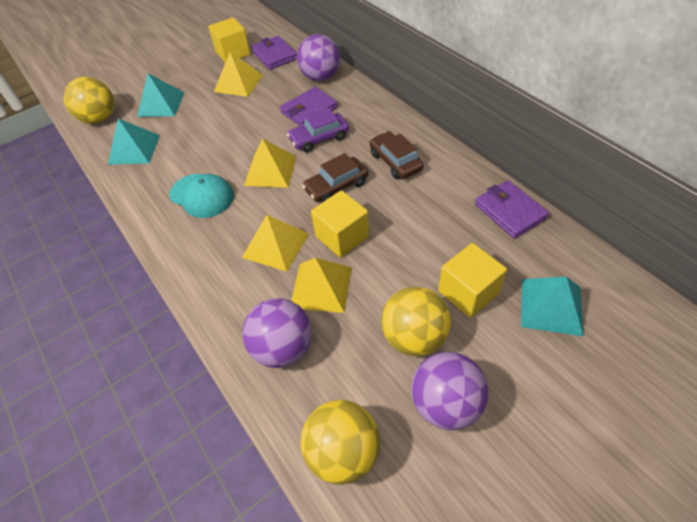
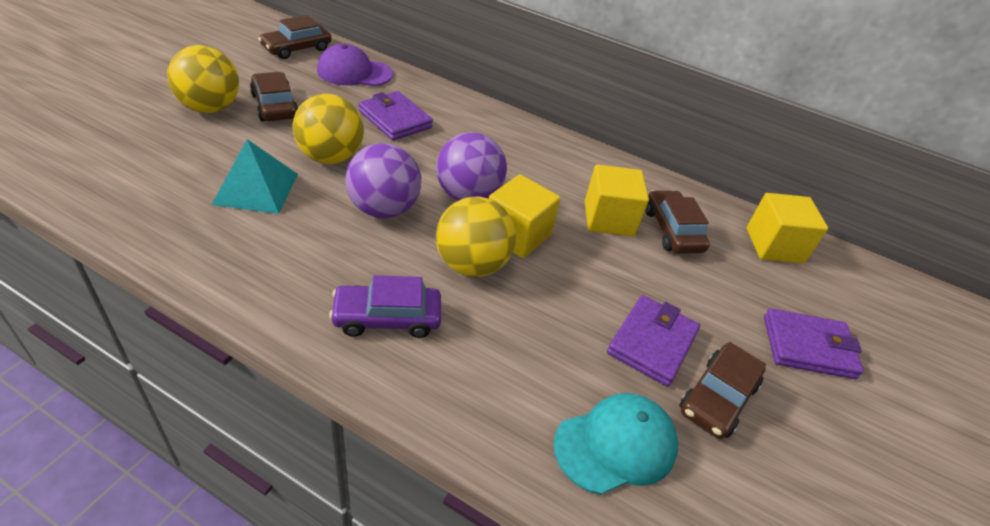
brown car: [302,153,369,203] [369,131,424,179] = 2 -> [250,72,299,121] [258,15,331,59] [645,190,710,254] [680,342,766,439] = 4
purple ball: [242,298,312,368] [297,34,340,81] [411,352,489,430] = 3 -> [345,143,421,219] [436,132,507,201] = 2
purple cap: none = 0 -> [317,44,393,86] = 1
turquoise pyramid: [108,118,160,165] [137,73,185,117] [521,277,584,337] = 3 -> [211,139,298,214] = 1
yellow pyramid: [214,52,263,97] [242,215,309,272] [244,139,297,188] [291,258,351,313] = 4 -> none = 0

